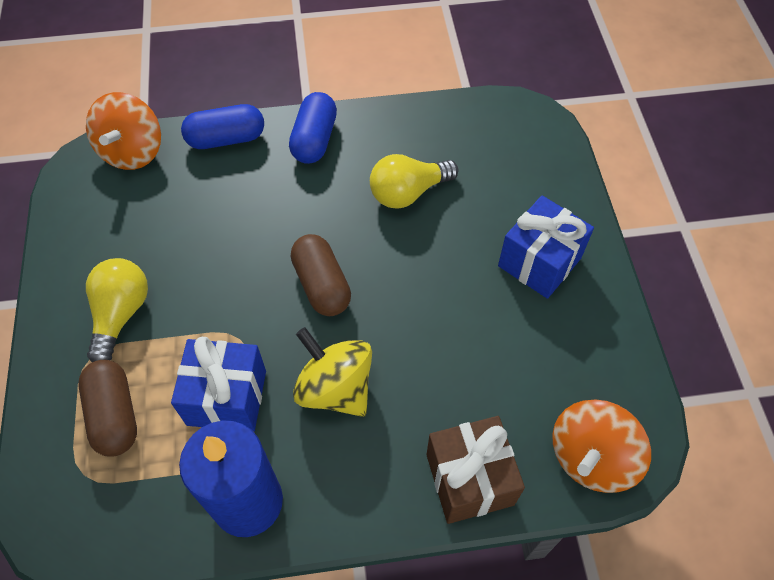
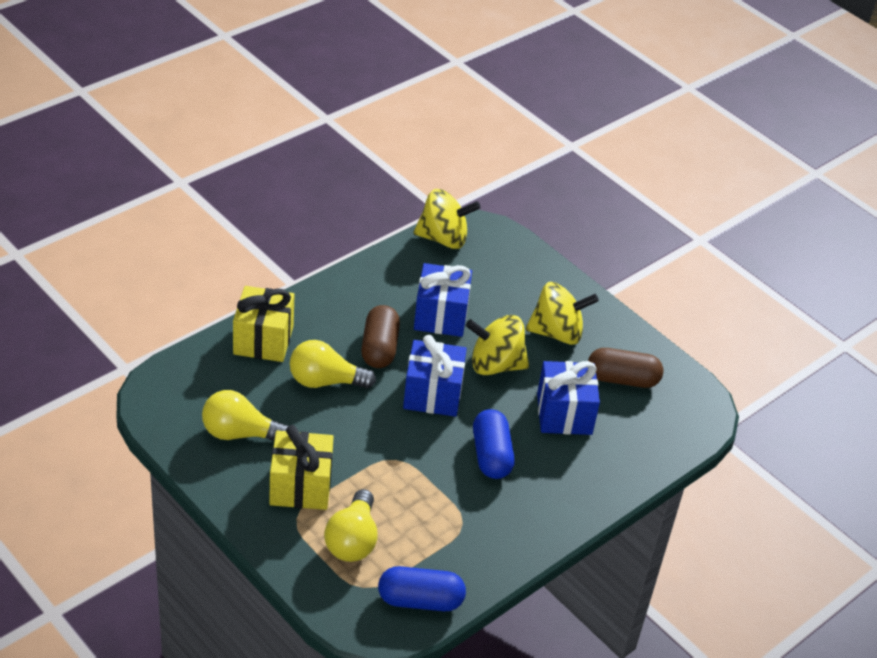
blue candle: [179,421,283,537] = 1 -> none = 0
blue gift: [171,337,266,432] [498,195,594,299] = 2 -> [403,335,467,417] [414,263,472,337] [537,361,600,435] = 3
brown gift: [426,416,525,524] = 1 -> none = 0
orange spinning top: [86,92,161,170] [552,400,651,493] = 2 -> none = 0
yellow gift: none = 0 -> [233,286,295,362] [269,425,334,510] = 2
yellow light bulb: [86,258,148,362] [370,154,458,209] = 2 -> [202,390,288,441] [290,340,376,389] [324,489,378,562] = 3
yellow spinning top: [293,327,372,417] = 1 -> [414,189,481,249] [466,315,529,375] [526,282,599,345] = 3

